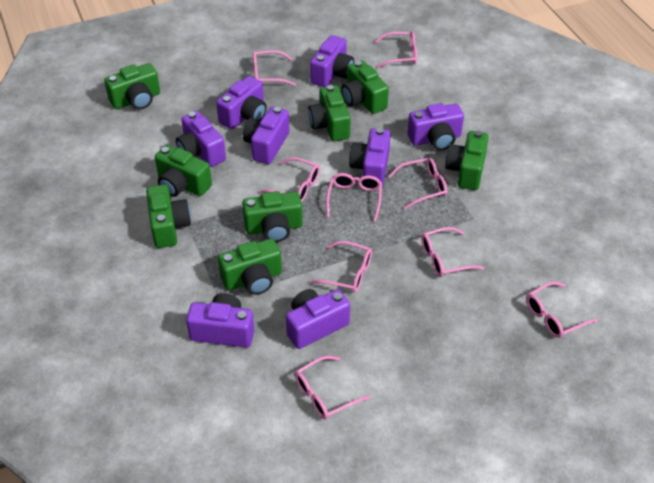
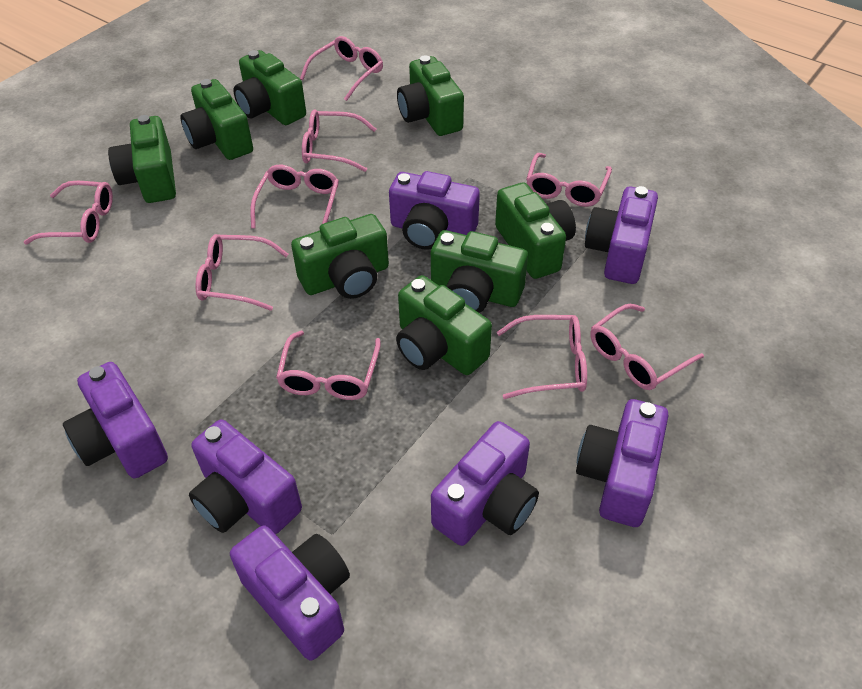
purple camera: [176,111,226,167] [186,293,254,348] [216,76,267,129] [243,107,290,164] [286,289,350,349] [310,35,354,87] [349,128,391,187] [408,103,464,151] = 8 -> [63,362,168,478] [189,419,302,534] [230,526,350,661] [389,171,480,250] [431,421,539,546] [576,399,669,527] [585,186,658,284] = 7

